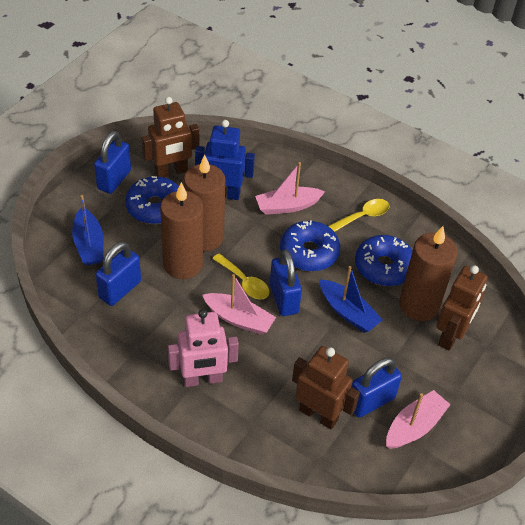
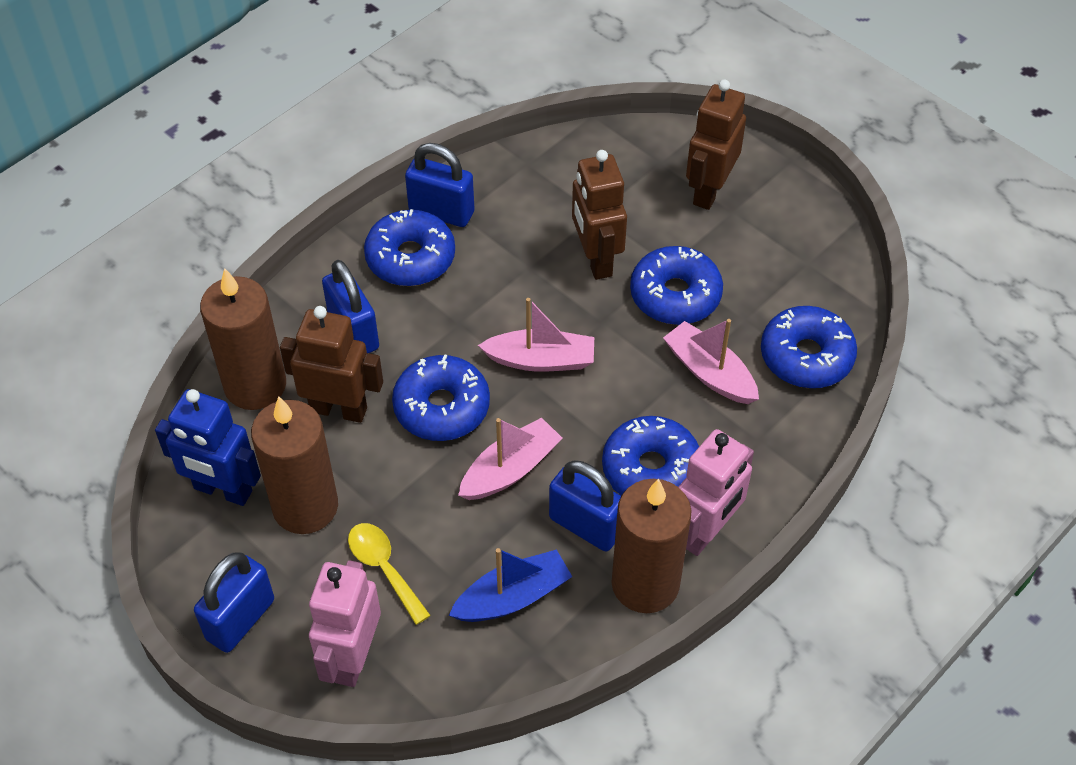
blue boat: [72,195,104,265] [320,266,383,333] = 2 -> [449,548,572,622] = 1
blue donut: [125,176,179,224] [280,221,340,271] [355,235,413,286] = 3 -> [364,209,455,286] [392,354,490,441] [602,416,699,496] [630,246,723,325] [761,306,857,388] = 5
pink robot: [168,309,239,387] = 1 -> [309,560,381,687] [679,429,754,556] = 2
yellow spoon: [212,254,269,299] [328,199,390,232] = 2 -> [348,523,431,625] = 1

